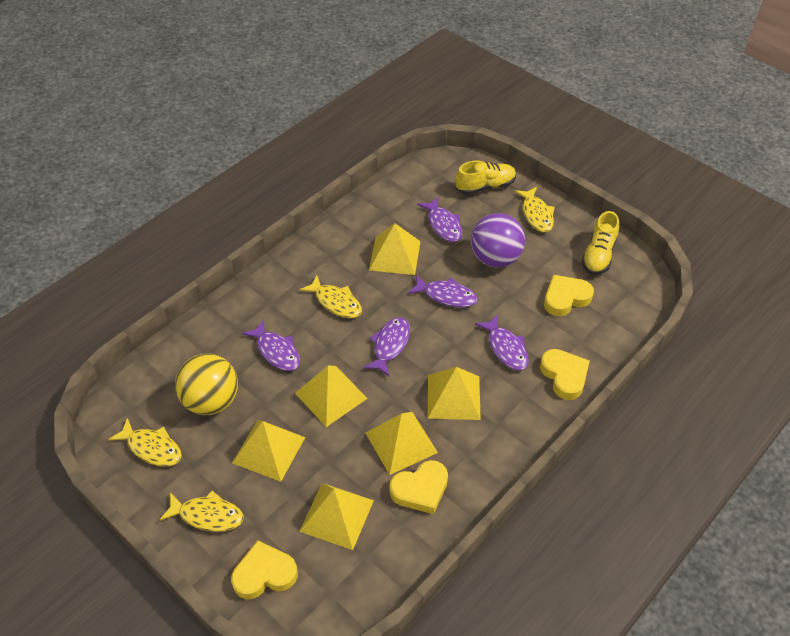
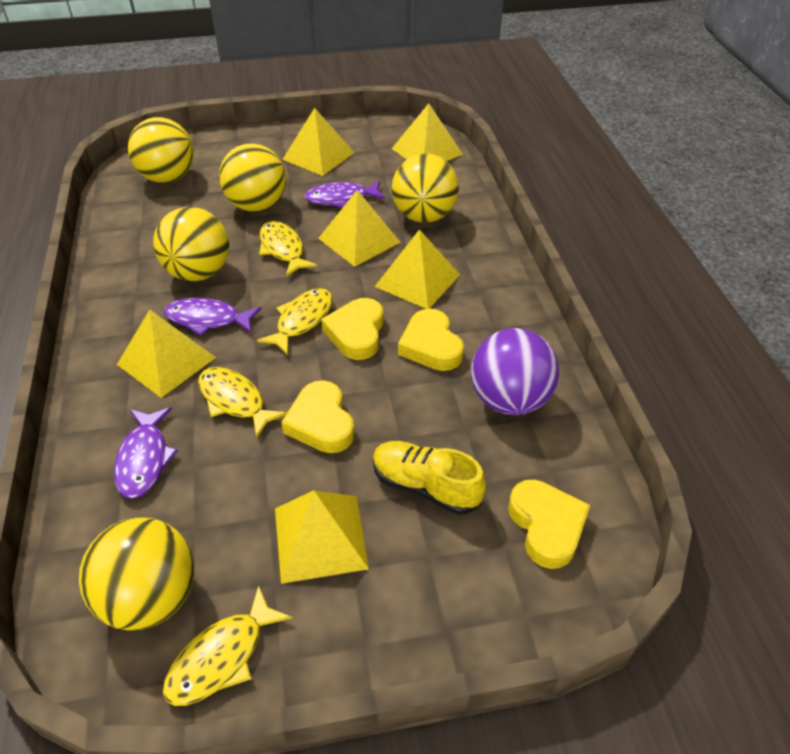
purple fish: [242,319,300,371] [363,317,410,376] [408,274,477,308] [417,197,462,242] [475,315,529,371] = 5 -> [114,407,178,499] [164,298,261,336] [304,181,386,208] = 3
yellow ball: [175,354,238,415] = 1 -> [79,517,194,631] [128,117,194,183] [153,207,229,281] [219,143,286,212] [392,154,459,223] = 5
yellow shoe: [456,161,516,195] [582,211,619,275] = 2 -> [373,441,486,515] = 1

